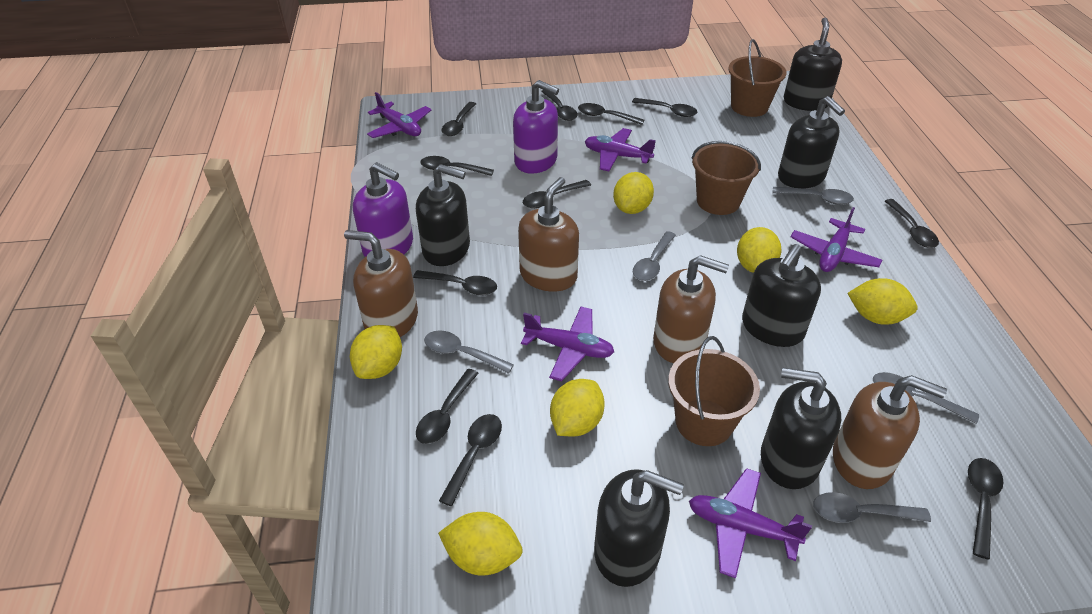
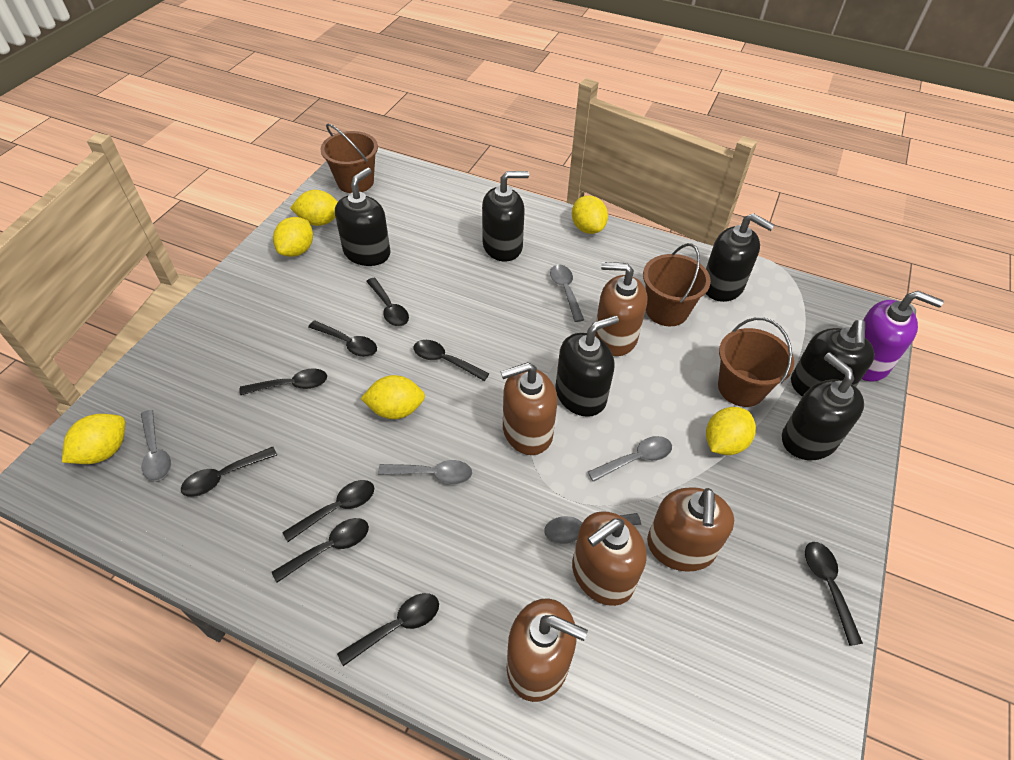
black spoon: [413,270,497,295] [416,369,479,444] [420,156,494,176] [439,414,502,506] [442,102,476,136] [523,180,591,208] [541,90,577,121] [578,103,644,125] [632,98,698,117] [885,199,939,248] [968,458,1004,559] = 11 -> [181,446,277,497] [239,368,327,395] [272,518,369,583] [282,480,374,542] [308,321,377,357] [337,593,439,666] [366,277,409,326] [413,340,490,381] [805,542,863,646] = 9
brown soap dispenser: [344,230,418,337] [518,177,579,292] [653,255,729,363] [833,375,947,489] = 4 -> [500,362,558,455] [507,598,588,702] [572,511,647,606] [595,262,647,356] [647,487,734,572] = 5
purple plane: [367,92,432,138] [521,307,614,381] [585,128,656,171] [689,468,812,578] [791,207,882,272] = 5 -> none = 0
purple soap dispenser: [353,162,413,257] [513,80,559,174] = 2 -> [862,291,944,382] = 1

